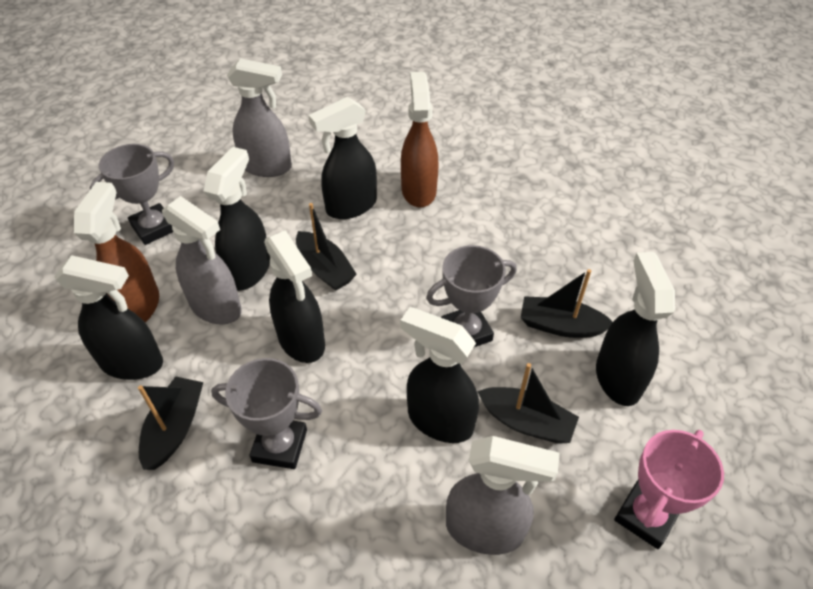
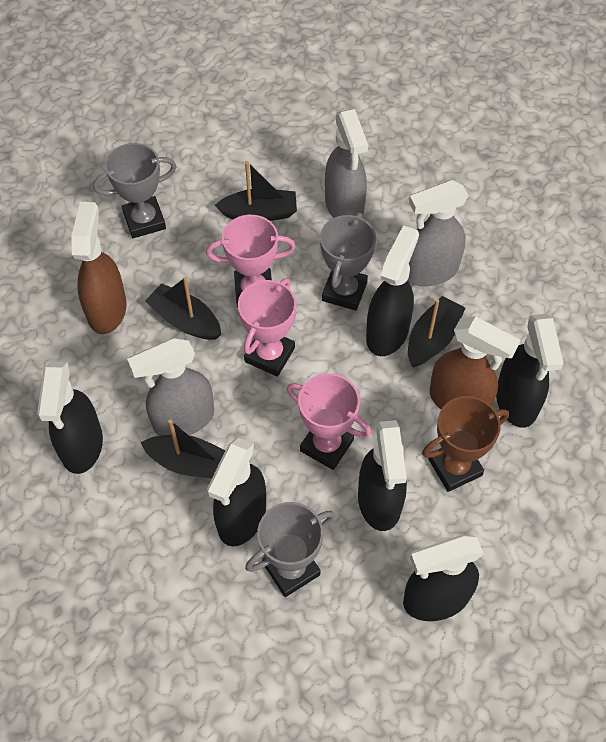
brown trophy: none = 0 -> [422,396,509,492] = 1
pink trophy: [614,430,724,549] = 1 -> [206,215,296,307] [238,278,296,377] [287,373,371,470] = 3

